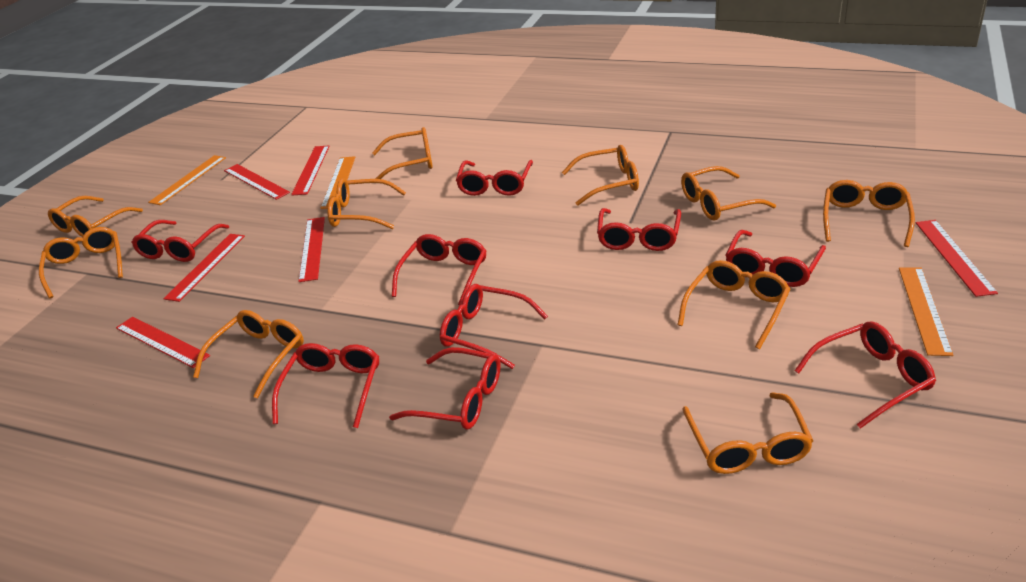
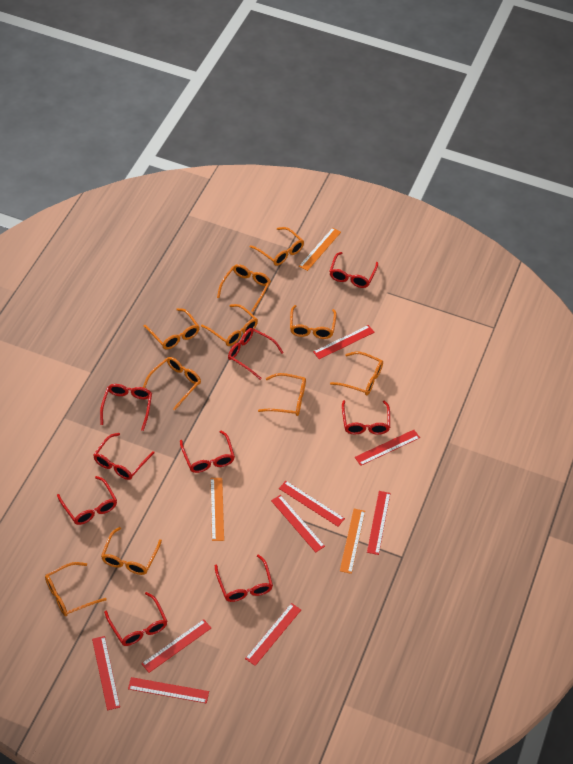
red ruler: [116,317,210,368] [163,234,245,302] [224,164,290,200] [291,145,330,195] [298,217,325,282] [916,220,998,297] = 6 -> [92,636,120,710] [128,677,209,703] [141,619,211,673] [245,603,301,666] [271,495,325,553] [279,481,345,527] [313,325,375,359] [355,430,420,466] [367,491,391,555] = 9

